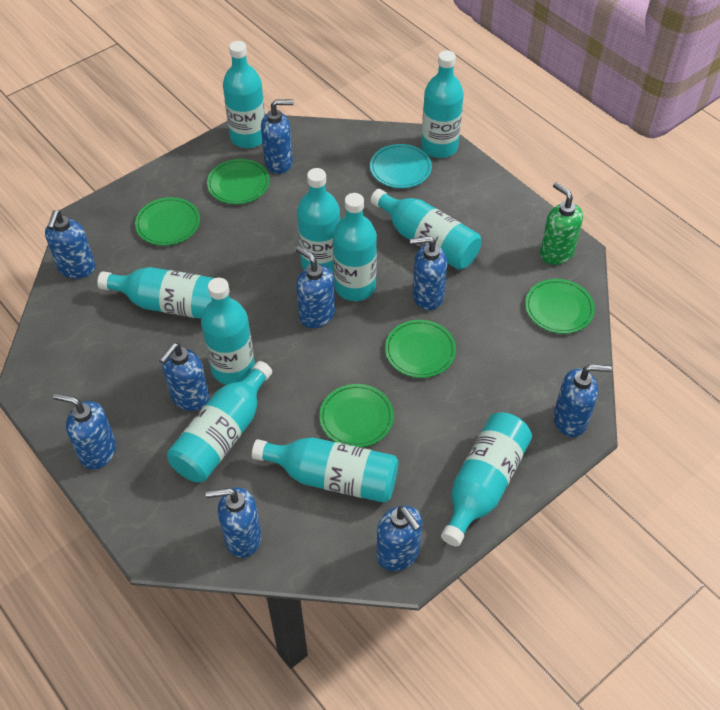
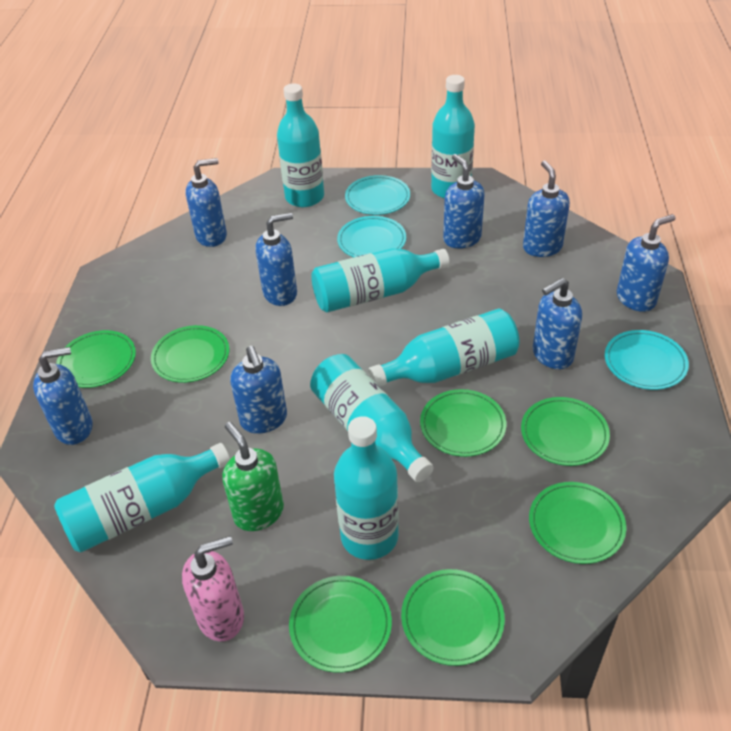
blue soap dispenser: [45,210,95,279] [53,393,116,470] [159,343,209,411] [206,487,262,558] [261,99,294,174] [296,246,335,328] [377,506,422,571] [410,236,447,310] [553,364,612,437] = 9 -> [33,347,93,445] [186,158,227,247] [230,346,287,434] [255,213,297,306] [443,154,485,248] [523,161,570,257] [533,278,582,369] [617,214,676,312] = 8
green plate: [135,197,200,246] [207,159,270,204] [319,384,394,447] [385,320,456,378] [525,279,595,334] = 5 -> [56,330,136,388] [151,325,229,383] [289,576,392,673] [401,569,505,666] [420,389,506,457] [521,397,610,466] [529,482,626,564] = 7
pink soap dispenser: none = 0 -> [182,536,244,642] = 1
turquoise bottle: [97,267,214,319] [167,361,272,482] [201,278,255,385] [223,41,265,148] [252,437,398,503] [297,168,340,273] [333,193,377,301] [370,189,481,270] [421,50,464,158] [441,413,532,546] = 10 -> [54,443,230,552] [277,84,324,207] [310,354,433,482] [311,248,450,312] [334,416,399,560] [368,309,520,387] [431,75,475,199] = 7
turquoise plate: [370,144,432,188] = 1 -> [337,216,406,257] [345,175,410,215] [605,330,689,390] = 3

